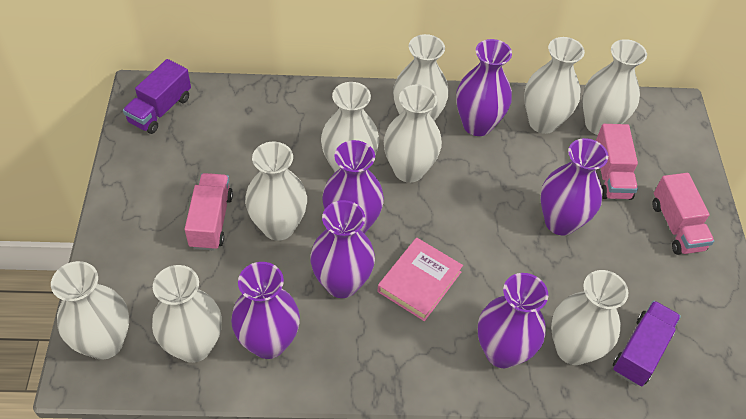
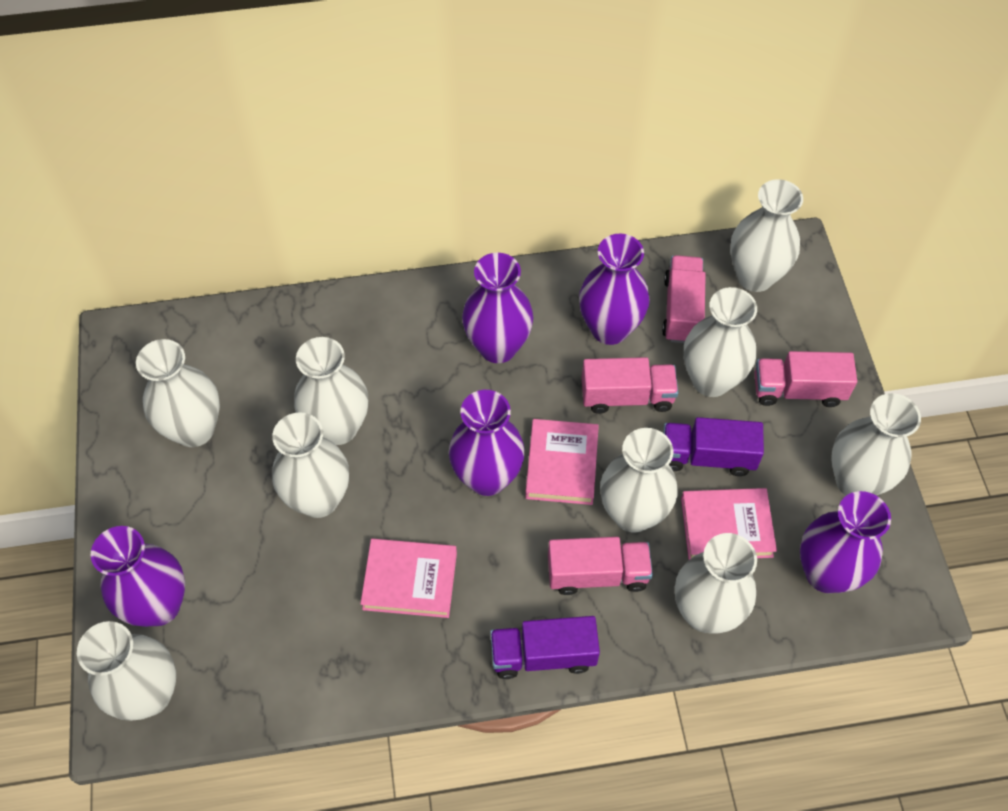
pink book: [377,238,463,321] = 1 -> [360,539,457,618] [525,419,599,505] [681,488,777,560] = 3
pink truck: [185,173,233,251] [596,124,638,200] [652,173,714,255] = 3 -> [548,537,653,595] [582,357,678,414] [662,255,706,343] [754,351,857,407] = 4
purple vase: [231,262,300,359] [310,200,375,298] [322,140,384,234] [456,39,512,136] [478,273,548,368] [540,138,608,235] = 6 -> [91,526,185,627] [449,390,525,496] [462,253,533,363] [579,234,650,345] [800,491,891,593] = 5

